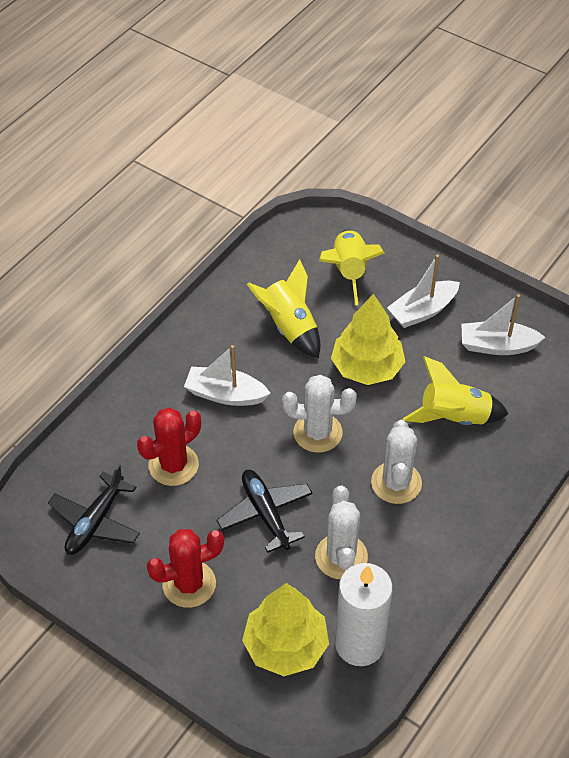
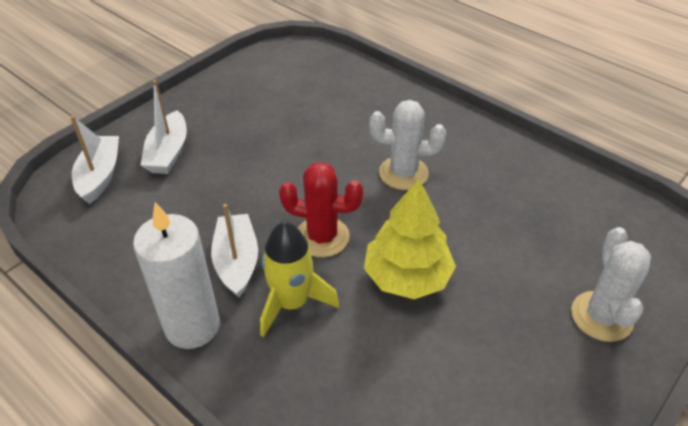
black plane: [48,464,140,555] [217,470,313,553] = 2 -> none = 0
red cactus: [137,408,201,486] [147,529,224,608] = 2 -> [279,162,363,257] = 1
white cactus: [282,375,357,453] [315,486,368,579] [371,420,422,504] = 3 -> [369,100,446,190] [571,227,651,342] = 2
yellow rocket: [247,259,321,358] [319,230,385,305] [403,356,508,425] = 3 -> [260,222,339,337] = 1
yellow tree: [242,583,329,676] [331,294,405,385] = 2 -> [364,178,456,299] = 1

